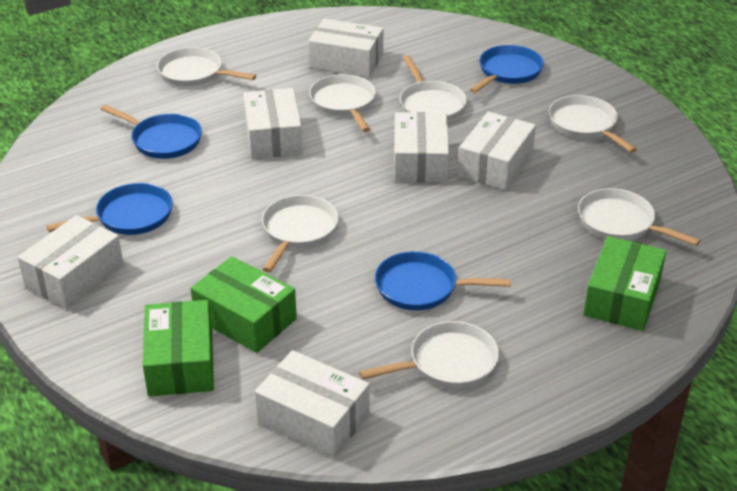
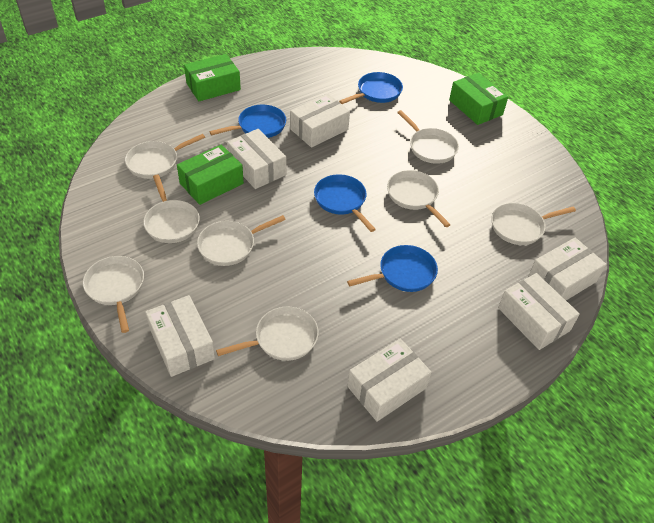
white pan: [157,47,256,86] [262,195,339,273] [309,74,376,132] [359,321,499,388] [399,56,467,121] [549,95,637,153] [578,188,700,246] = 7 -> [83,256,144,333] [125,134,205,179] [143,174,200,243] [197,215,286,266] [216,306,319,361] [387,170,451,227] [397,110,459,164] [491,203,576,245] = 8

